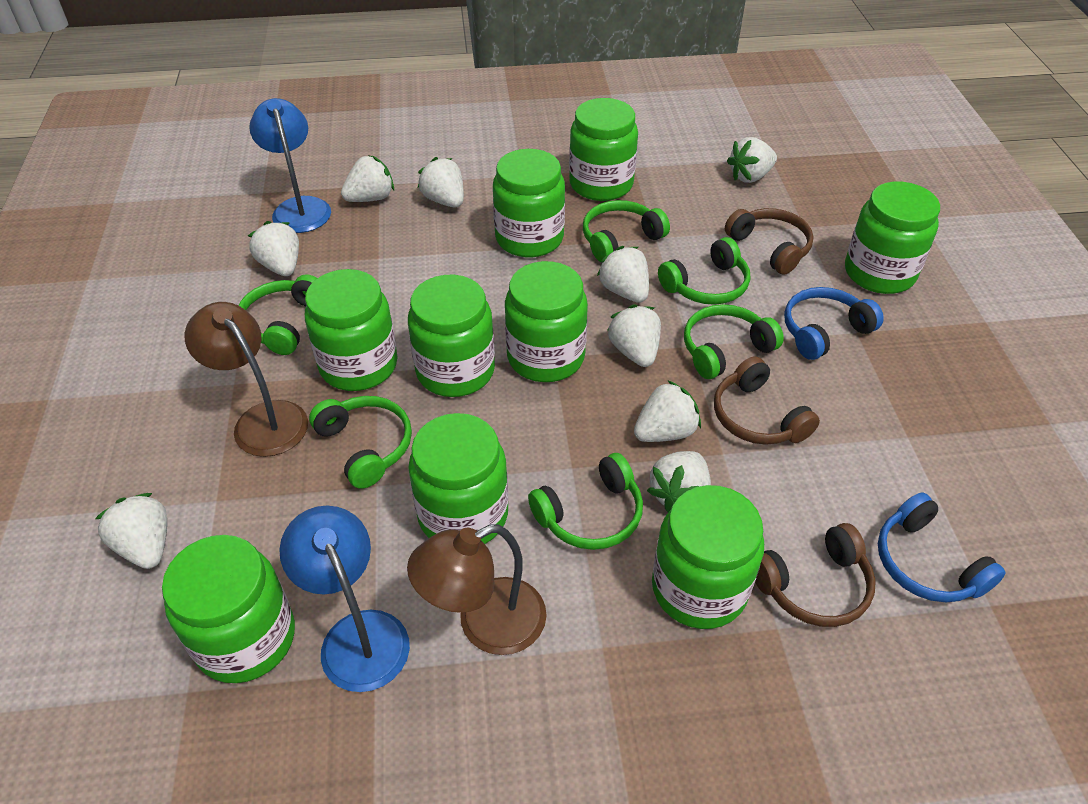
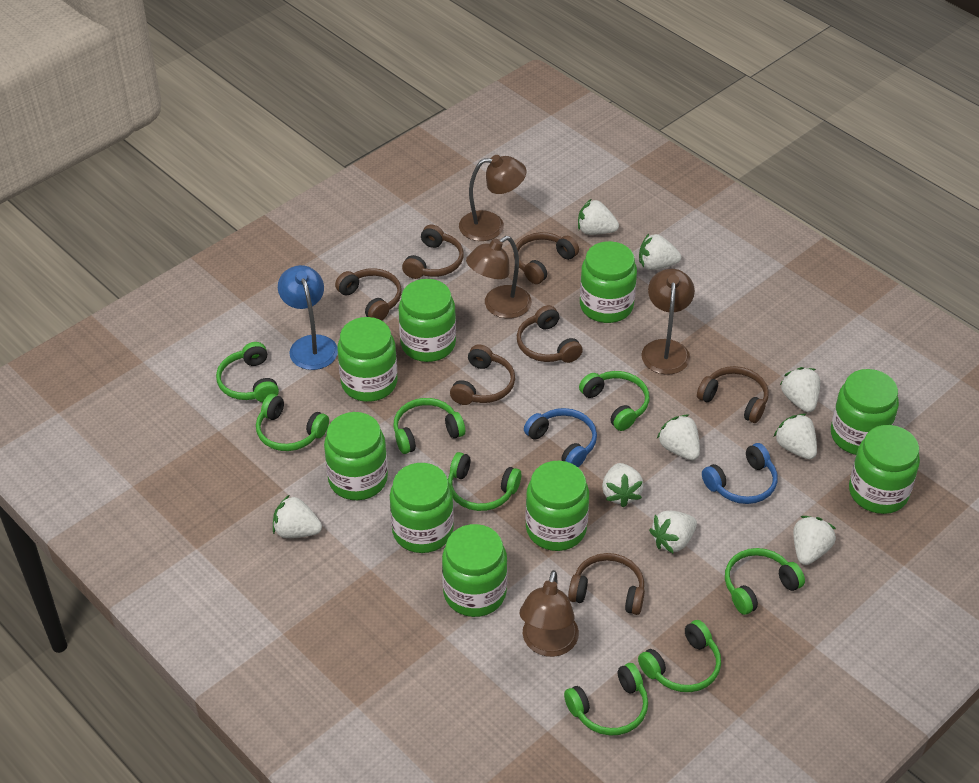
blue lamp: [249,98,331,233] [279,506,410,692] = 2 -> [278,265,338,370] = 1
brown headphones: [714,356,820,445] [725,208,814,275] [755,523,876,627] = 3 -> [335,268,402,321] [402,225,464,279] [450,344,515,405] [514,232,579,284] [517,305,583,363] [568,553,645,615] [697,366,769,423] = 7
brown lamp: [185,302,308,457] [407,524,547,655] = 2 -> [459,155,526,241] [466,236,532,319] [519,570,579,657] [641,269,695,375] = 4
green headphones: [239,274,317,355] [309,396,412,489] [528,453,643,550] [583,200,670,262] [658,237,750,305] [684,304,784,379] = 6 -> [216,342,279,402] [256,394,329,451] [393,398,465,454] [448,452,521,511] [564,663,648,736] [579,371,649,431] [638,620,721,692] [725,548,805,615] = 8

